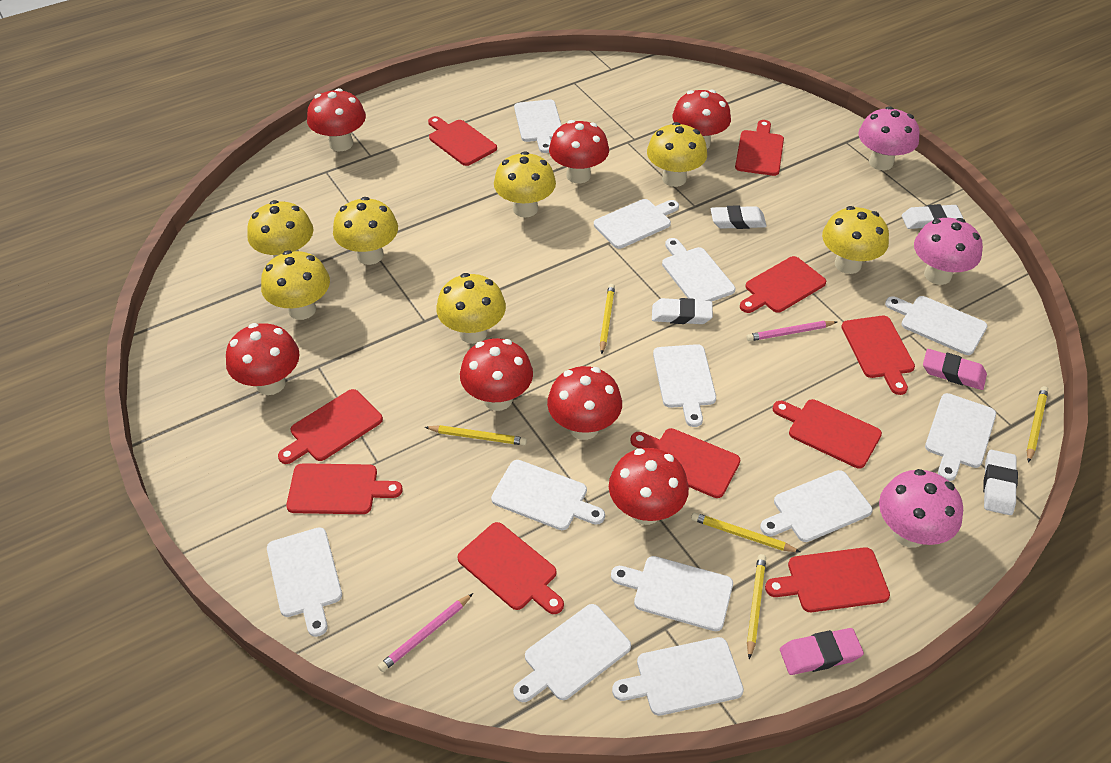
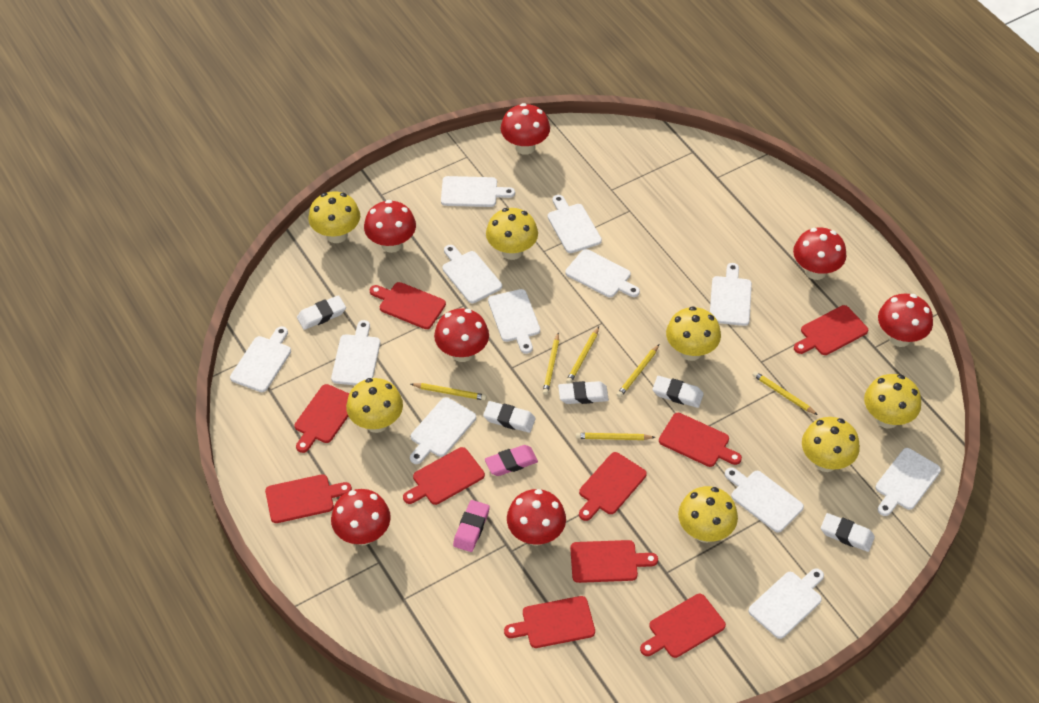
pink mushroom: [858,106,920,170] [879,469,963,548] [914,218,983,285] = 3 -> none = 0
pink pencil: [378,593,473,672] [747,321,837,341] = 2 -> none = 0
white eraser: [652,298,713,324] [711,205,767,229] [902,204,963,229] [983,450,1018,515] = 4 -> [297,295,346,330] [483,401,536,433] [558,381,609,404] [652,376,704,408] [821,513,875,552] = 5
yellow pencil: [425,425,527,445] [600,284,615,354] [691,512,800,552] [747,554,766,660] [1027,386,1048,463] = 5 -> [411,383,487,400] [543,333,559,395] [566,327,599,384] [576,433,656,440] [617,344,659,398] [753,371,818,415] = 6

